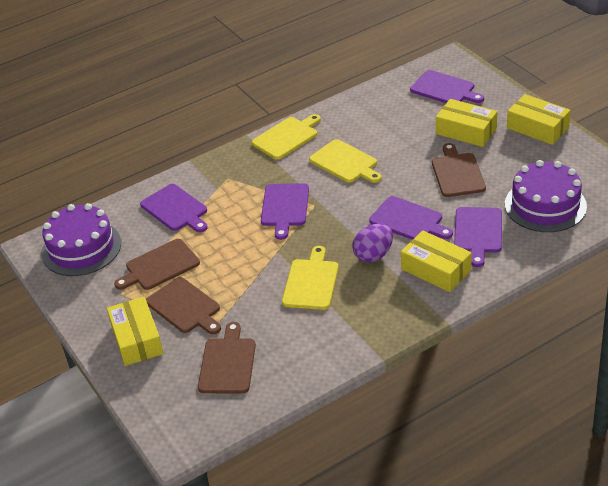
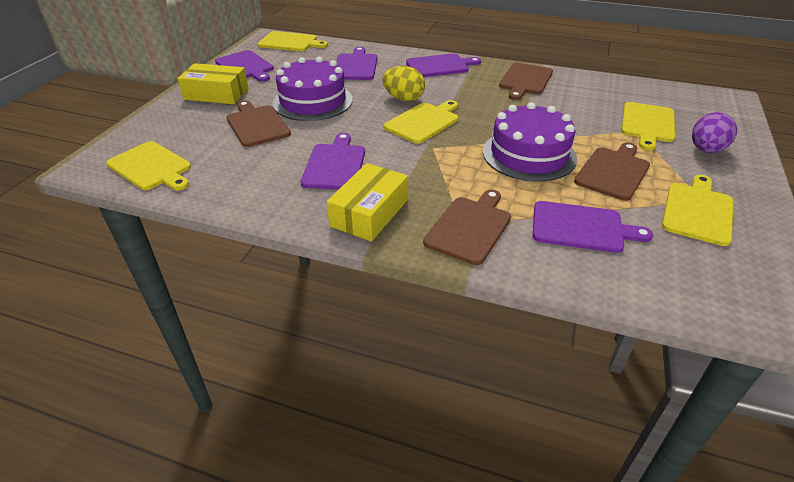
yellow box: [107,297,163,366] [401,230,472,292] [436,99,497,147] [507,94,571,145] = 4 -> [177,63,249,104] [327,163,408,241] = 2
yellow cutting board: [252,114,321,160] [282,246,339,310] [309,139,382,183] = 3 -> [106,141,191,190] [258,31,328,51] [384,100,458,144] [621,102,675,151] [662,175,734,246] = 5
yellow egg: none = 0 -> [382,66,425,101] = 1

